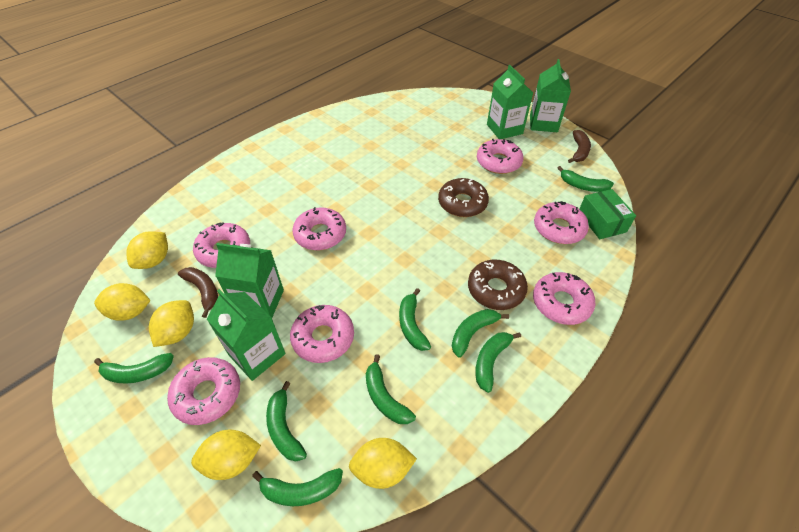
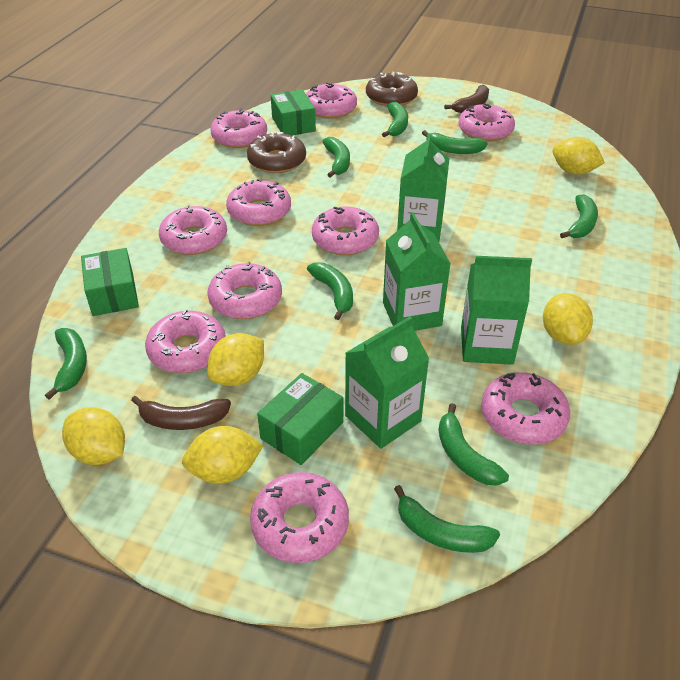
green box: [580,189,636,239] = 1 -> [81,248,139,316] [257,373,343,465] [271,89,316,135] = 3
pink donut: [167,357,240,425] [193,223,250,268] [290,305,354,363] [292,207,346,250] [477,139,524,174] [533,272,596,325] [534,201,589,244] = 7 -> [145,309,226,373] [159,205,227,255] [207,261,282,319] [210,109,267,148] [226,178,291,226] [250,472,349,563] [306,82,357,119] [312,206,379,255] [459,103,515,141] [481,372,570,445] = 10

